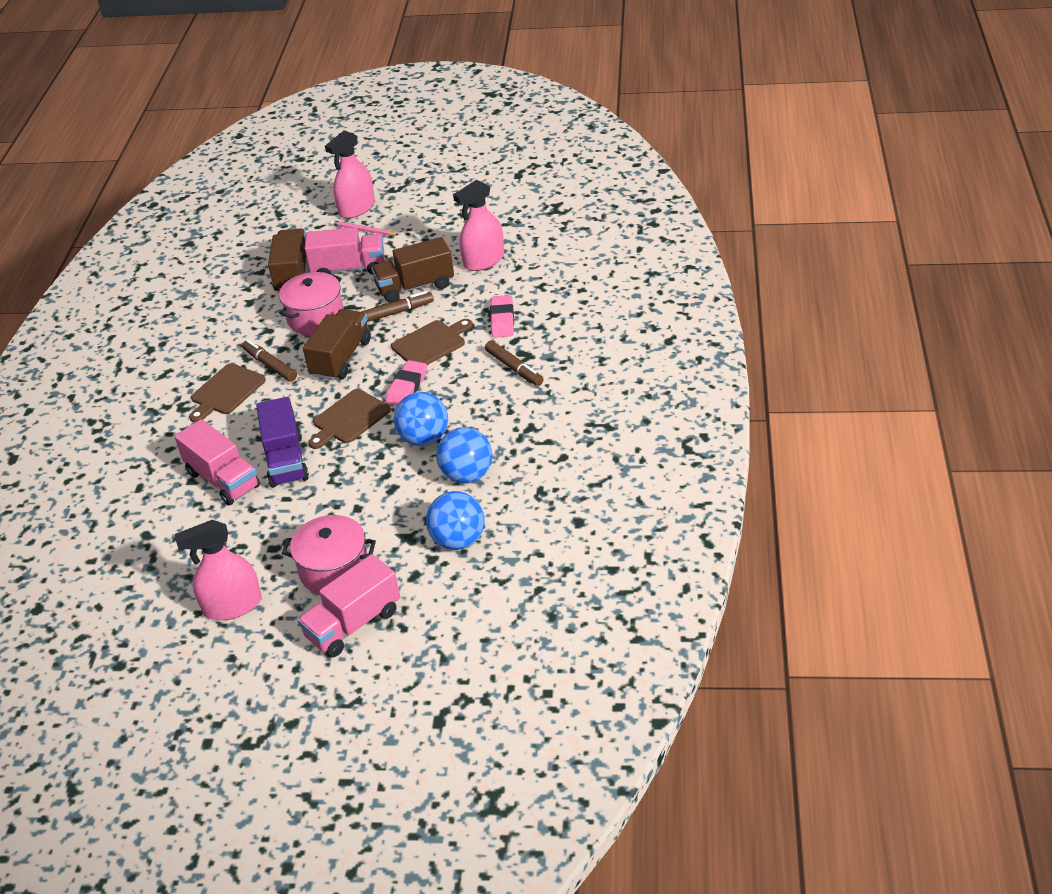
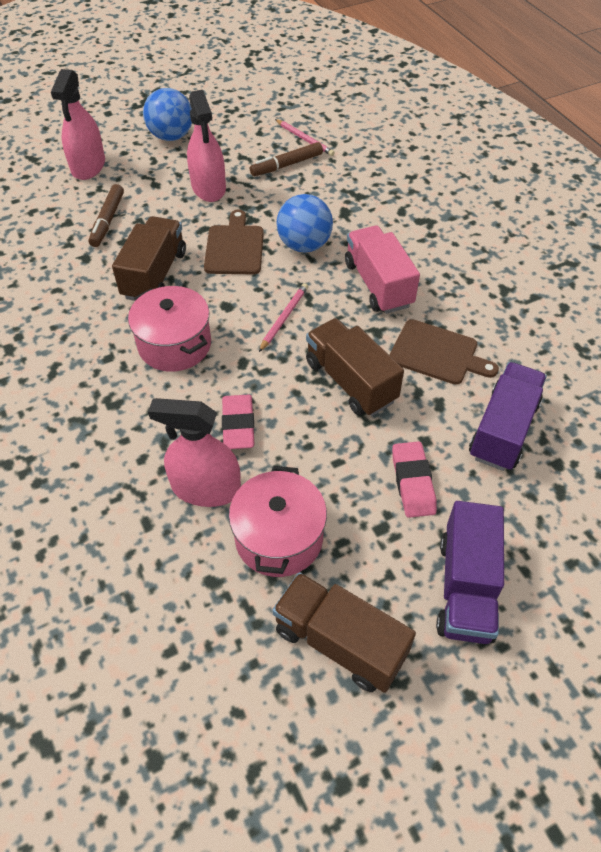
blue ball: [394,392,448,446] [426,491,485,550] [436,427,492,483] = 3 -> [143,88,192,141] [276,194,333,253] = 2
brown cutting board: [189,363,266,423] [308,389,391,449] [391,319,473,365] = 3 -> [204,210,264,274] [389,319,499,385] = 2
brown marker: [242,340,297,382] [361,291,434,322] [485,340,544,386] = 3 -> [88,184,124,247] [250,142,323,176] = 2
pink pencil: [330,220,398,236] = 1 -> [259,283,308,352] [275,119,335,156] = 2
pink truck: [174,419,260,505] [297,554,400,657] [305,227,384,275] = 3 -> [345,226,420,314] = 1
purple truck: [256,397,309,488] = 1 -> [436,501,504,644] [469,362,547,471] = 2

